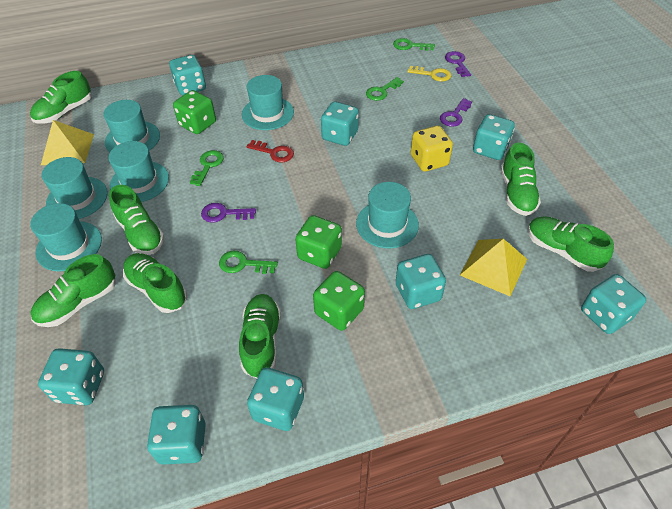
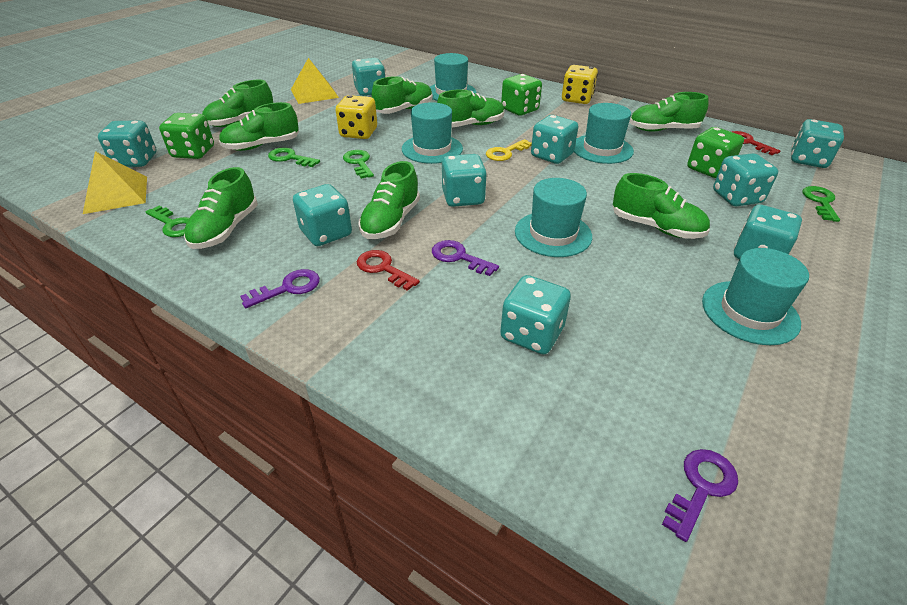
green shoe: [30,71,92,124] [30,254,116,327] [109,185,164,255] [123,253,187,313] [239,294,281,378] [500,142,541,216] [528,216,614,272] = 7 -> [184,167,258,249] [202,80,273,127] [219,102,299,151] [359,161,420,239] [372,76,433,114] [437,89,504,128] [613,173,710,239] [629,92,708,131] = 8
red key: [247,140,294,162] = 1 -> [357,250,420,291] [732,131,780,155] = 2
turquoise dice: [38,348,104,405] [147,405,206,465] [169,55,206,95] [247,367,304,431] [321,102,359,146] [396,254,446,309] [473,114,515,160] [581,274,646,334] = 8 -> [98,121,157,167] [293,184,352,246] [352,58,385,96] [442,154,487,207] [500,275,571,354] [531,115,578,164] [713,153,778,207] [734,204,802,259] [791,119,844,168] = 9
turquoise hat: [30,203,102,272] [42,157,108,219] [103,100,160,152] [109,141,169,202] [242,75,294,130] [356,182,419,248] = 6 -> [402,102,463,164] [430,53,477,101] [515,178,592,257] [574,103,634,164] [702,248,809,345] = 5
yellow dice: [411,126,453,172] = 1 -> [336,95,377,139] [562,65,598,104] = 2

